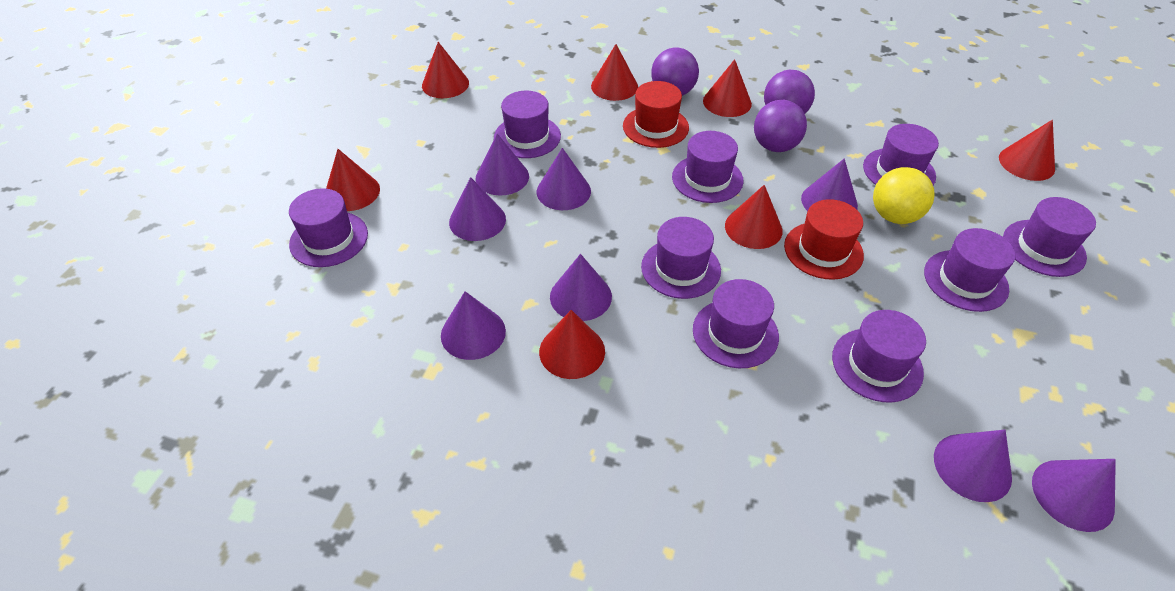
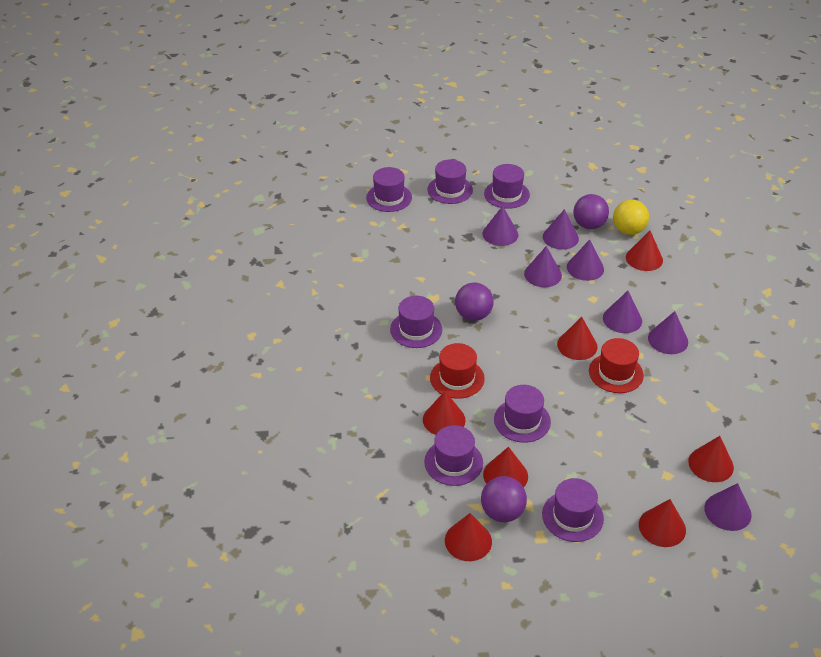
purple cone: [441,291,506,360] [449,177,506,241] [476,134,529,196] [537,148,591,210] [550,254,612,321] [801,158,858,211] [934,430,1012,502] [1032,459,1116,532] = 8 -> [482,206,518,246] [524,246,562,287] [543,209,579,249] [567,239,604,281] [603,291,642,333] [648,311,688,354] [704,483,752,531] = 7
purple hat: [289,188,368,267] [494,91,561,158] [641,217,721,299] [672,131,744,203] [693,279,779,368] [832,310,926,403] [863,124,939,186] [924,228,1016,312] [1003,197,1096,277] = 9 -> [366,167,412,212] [390,296,442,348] [424,425,483,486] [427,159,473,204] [484,164,530,209] [494,385,551,443] [542,478,604,542] = 7

